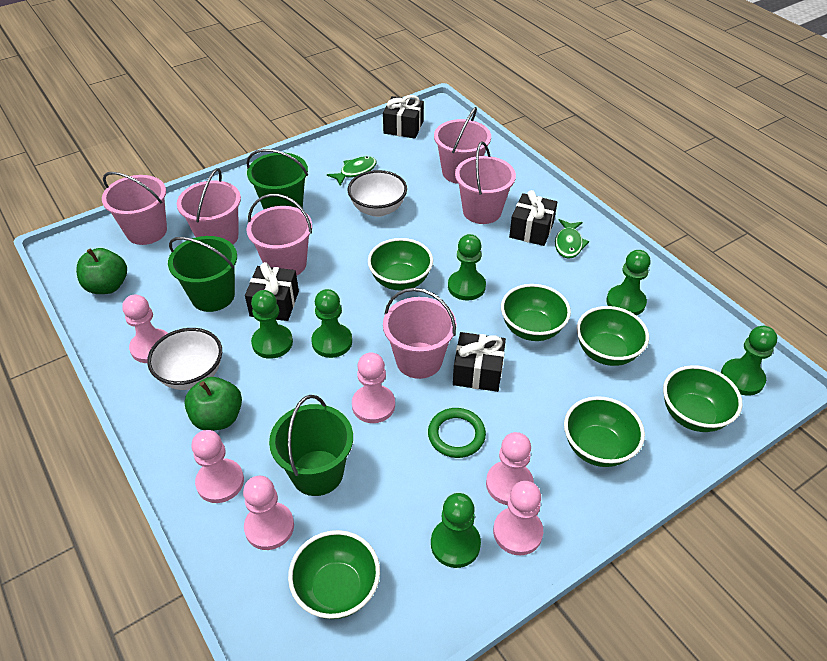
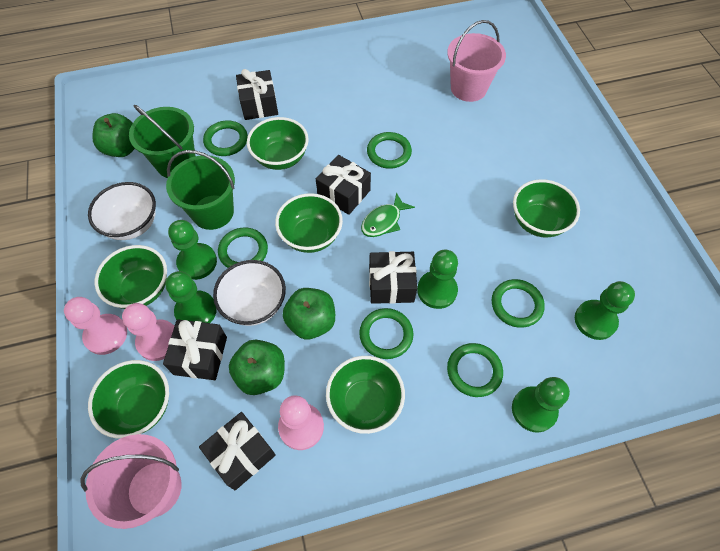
black gift: [245,262,299,321] [383,95,424,139] [453,332,506,392] [509,190,557,246] = 4 -> [163,319,227,380] [199,412,276,490] [236,69,278,120] [316,155,371,215] [369,251,417,304] = 5
green apple: [76,248,127,294] [184,377,242,431] = 2 -> [92,113,135,157] [229,340,285,395] [283,288,335,339] = 3
green bucket: [168,236,237,312] [246,149,308,209] [269,395,353,496] = 3 -> [129,105,195,178] [166,150,235,230] = 2
green fish: [327,156,377,186] [555,219,589,259] = 2 -> [361,193,415,237] = 1
green pawn: [251,290,293,359] [311,289,352,358] [431,493,481,568] [448,234,486,301] [606,250,650,316] [721,326,777,395] = 6 -> [165,271,217,323] [168,220,217,280] [417,249,458,309] [512,377,570,433] [575,281,635,340] = 5
green ring: [428,408,486,458] = 1 -> [203,121,248,156] [218,227,268,268] [359,308,413,359] [367,132,412,169] [447,343,503,397] [492,279,545,328] = 6
pink bucket: [102,172,167,245] [177,168,241,245] [246,194,312,276] [383,288,456,379] [434,107,491,184] [455,141,516,224] = 6 -> [80,434,182,529] [447,20,506,102] = 2
pink pawn: [122,295,168,363] [191,430,244,503] [243,476,294,550] [352,352,395,423] [486,432,534,505] [493,481,543,555] = 6 -> [64,297,127,355] [122,303,174,361] [278,395,324,450] = 3

